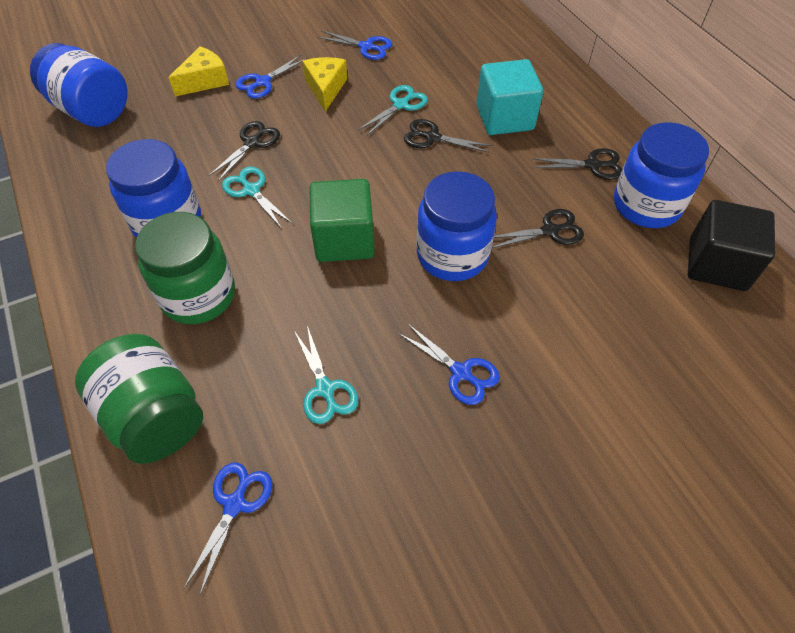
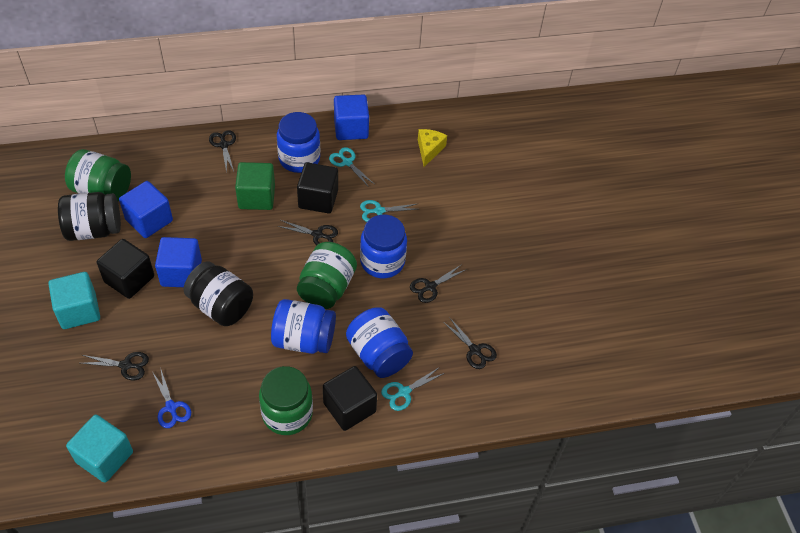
black cube: [688,200,775,291] = 1 -> [97,239,154,299] [297,162,338,213] [323,366,377,431] = 3
black jar: none = 0 -> [58,192,121,241] [184,262,253,326] = 2
black scissors: [209,121,280,181] [404,119,492,153] [492,209,584,248] [531,148,622,180] = 4 -> [81,352,149,380] [209,130,236,173] [277,220,338,245] [410,264,467,303] [443,317,497,369] = 5
blue cube: none = 0 -> [119,181,173,238] [155,237,202,287] [334,95,369,140] = 3
blue scissors: [183,463,272,595] [235,55,308,98] [317,30,392,60] [398,324,500,405] = 4 -> [153,367,191,428] = 1
green jar: [75,334,203,464] [135,212,235,324] = 2 -> [65,149,131,201] [259,366,313,435] [297,242,357,309] = 3
turquoise cube: [477,59,543,135] = 1 -> [48,272,100,329] [66,415,133,483] = 2
yellow cheese: [168,46,229,97] [302,57,347,112] = 2 -> [418,129,447,167] = 1

